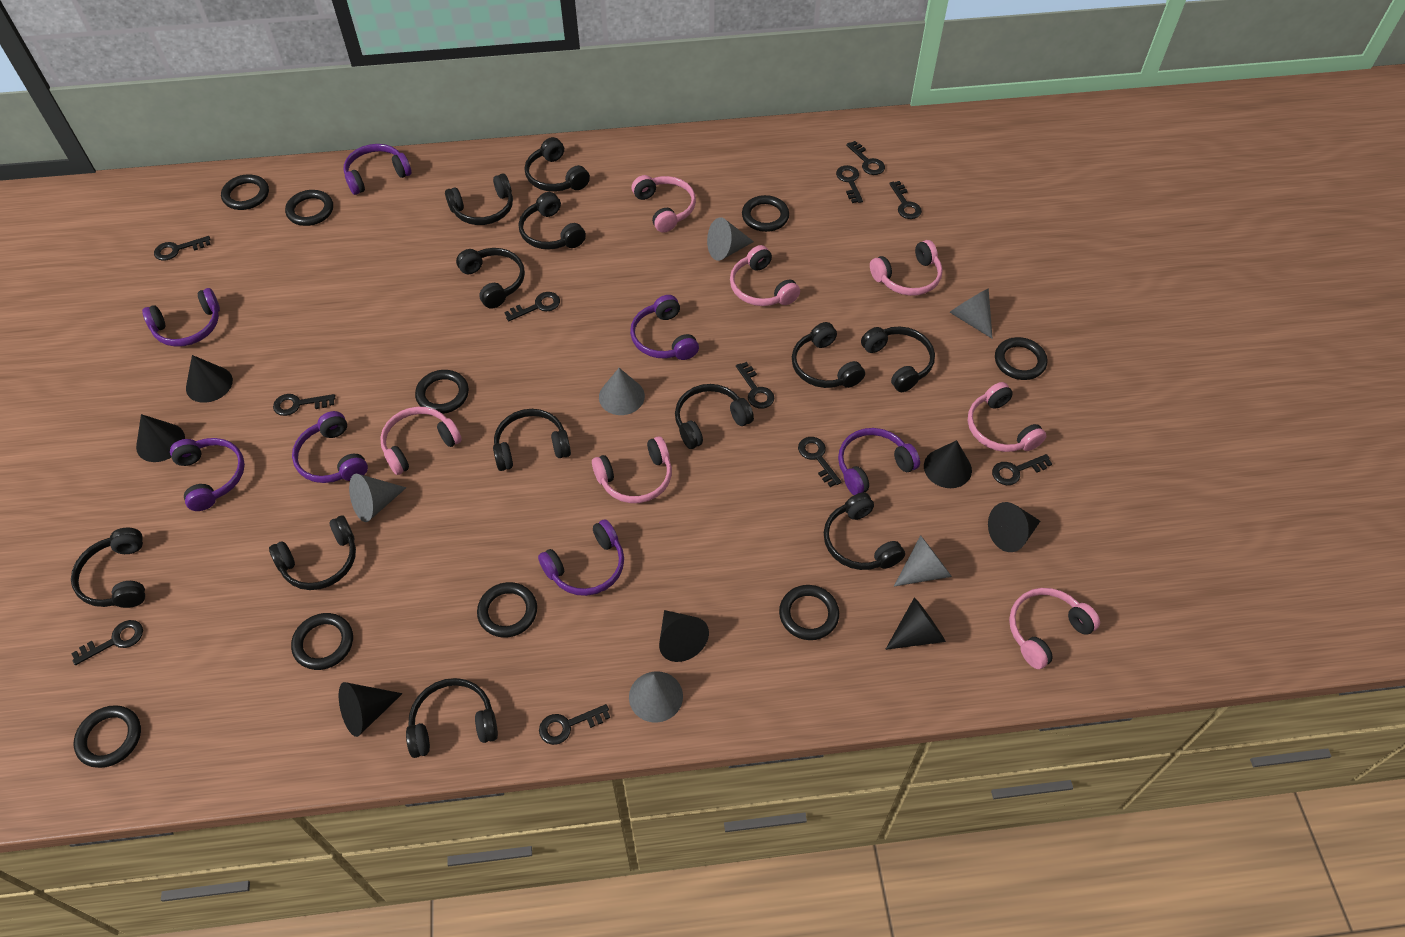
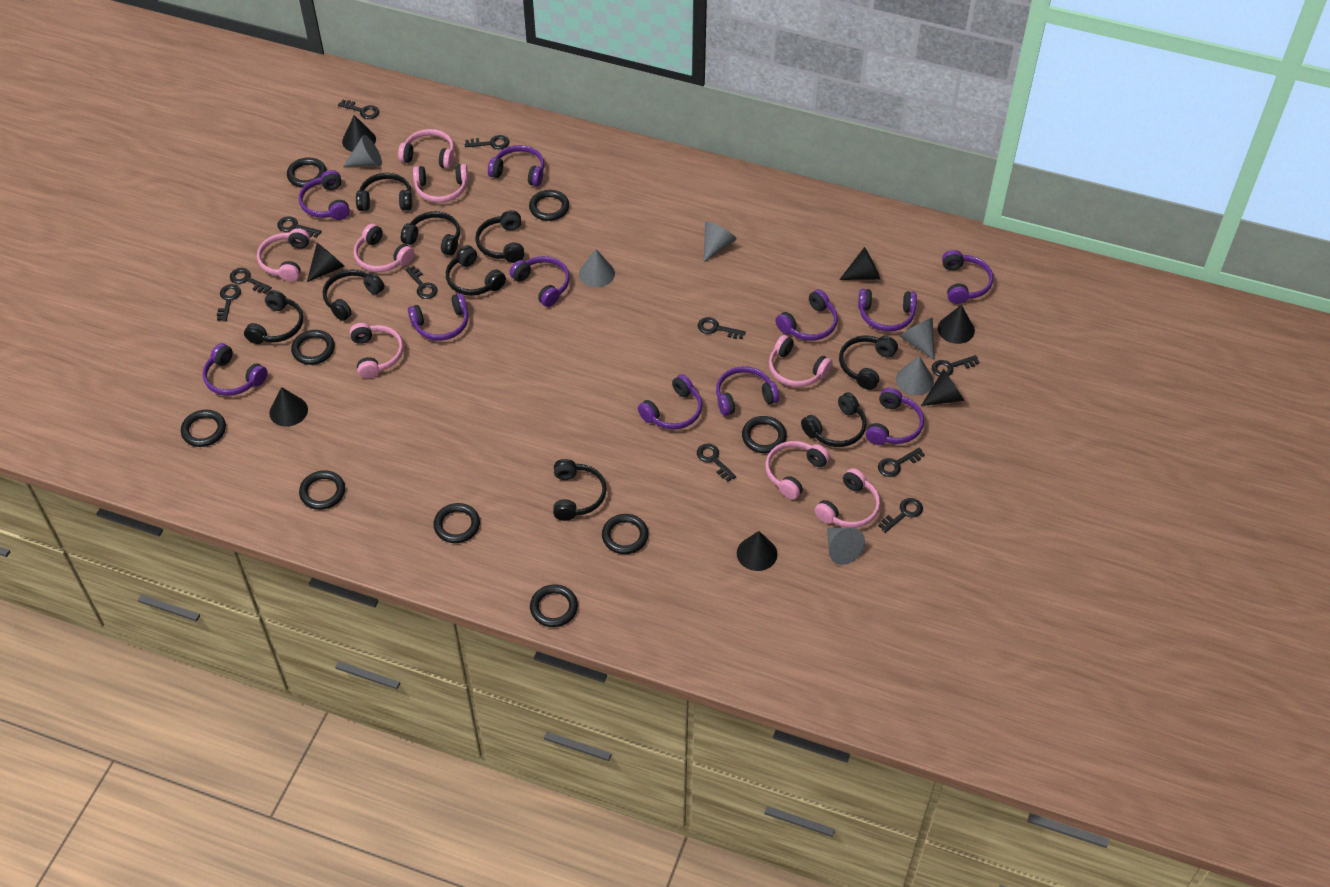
black headphones: [71,528,145,608] [269,516,356,590] [406,678,498,758] [445,174,513,225] [456,248,525,309] [493,409,571,471] [519,192,586,250] [525,137,590,192] [675,384,754,449] [792,322,865,388] [824,492,905,570] [861,326,935,392] = 12 -> [244,290,303,344] [323,269,384,321] [356,173,412,211] [401,211,460,256] [446,245,506,296] [475,210,524,263] [553,459,607,521] [801,392,866,447] [839,335,898,390] = 9
pink headphones: [380,407,462,475] [592,436,672,503] [632,175,696,233] [730,245,800,306] [870,240,943,296] [968,382,1046,452] [1009,588,1100,669] = 7 -> [257,228,310,282] [350,323,403,378] [354,224,414,272] [398,129,454,169] [413,164,468,203] [765,441,830,500] [769,335,833,387] [814,468,880,528] = 8
purple headphones: [142,288,220,347] [170,438,245,511] [292,411,368,483] [343,144,412,195] [538,519,624,596] [630,295,699,360] [838,428,920,495] = 7 -> [203,343,268,396] [299,170,350,220] [408,293,468,341] [488,145,545,187] [509,256,570,307] [638,374,702,430] [716,366,779,416] [776,289,838,341] [858,289,917,332] [865,388,924,445] [942,250,993,304] = 11

